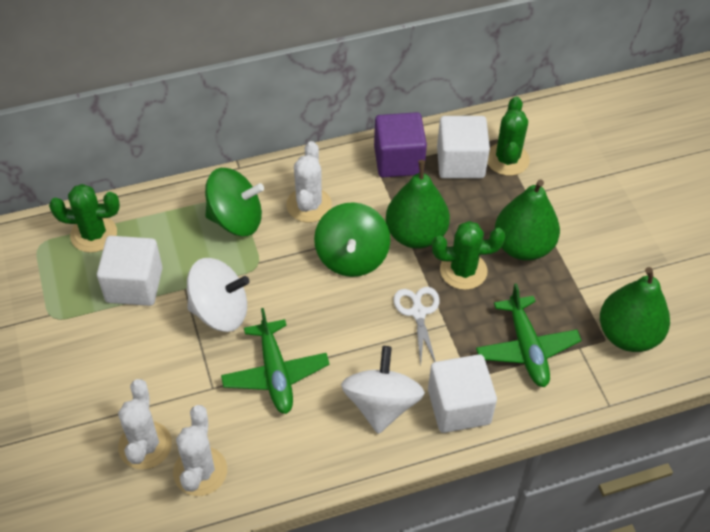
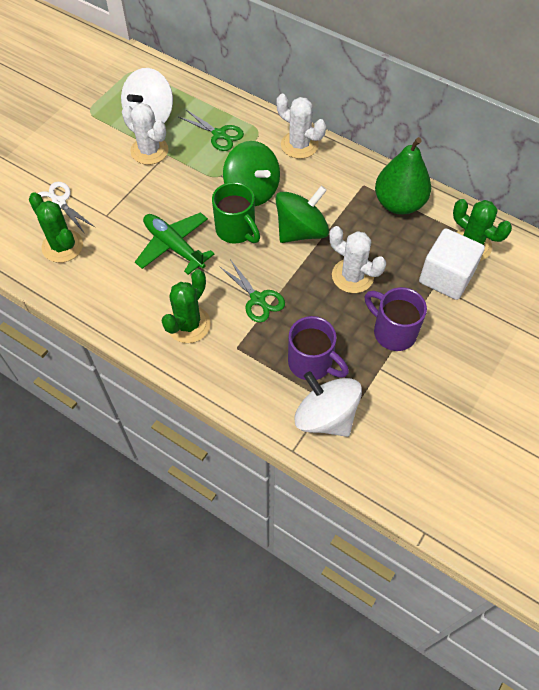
green mug: none = 0 -> [212,182,260,244] = 1
green pear: [386,160,450,249] [495,179,560,261] [600,267,670,352] = 3 -> [375,137,431,215] = 1
green plane: [221,308,330,414] [476,283,582,387] = 2 -> [135,212,215,275] = 1
green scissors: none = 0 -> [179,110,244,151] [219,259,285,323] = 2
purple cube: [374,112,427,177] = 1 -> none = 0
purple mug: none = 0 -> [288,316,349,380] [365,287,427,351] = 2
white cube: [97,236,163,306] [428,354,497,433] [437,116,490,179] = 3 -> [419,228,485,300] = 1

